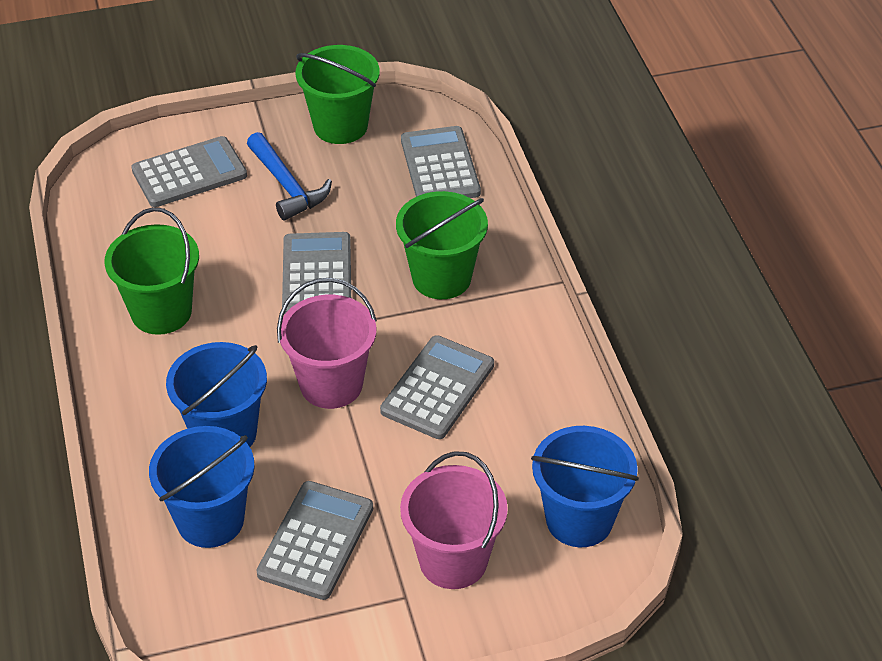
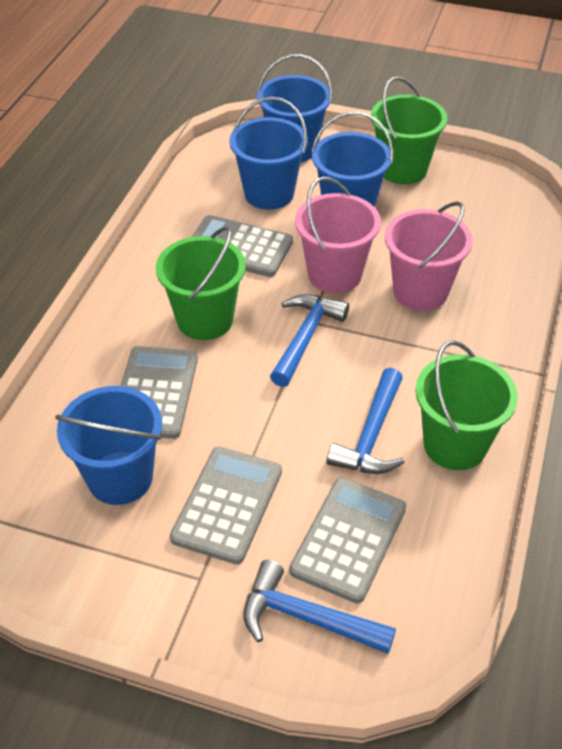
blue bucket: [149,426,255,548] [166,342,267,447] [531,426,639,547] = 3 -> [55,386,162,505] [229,97,308,209] [257,54,333,162] [311,112,393,207] = 4
blue hammer: [247,132,332,220] = 1 -> [244,560,396,654] [270,294,349,387] [326,368,405,474] = 3
grey calculator: [131,136,247,207] [256,481,373,600] [282,232,351,315] [380,335,494,439] [401,126,481,198] = 5 -> [121,346,198,439] [170,446,282,564] [192,215,293,277] [289,478,406,604] = 4

